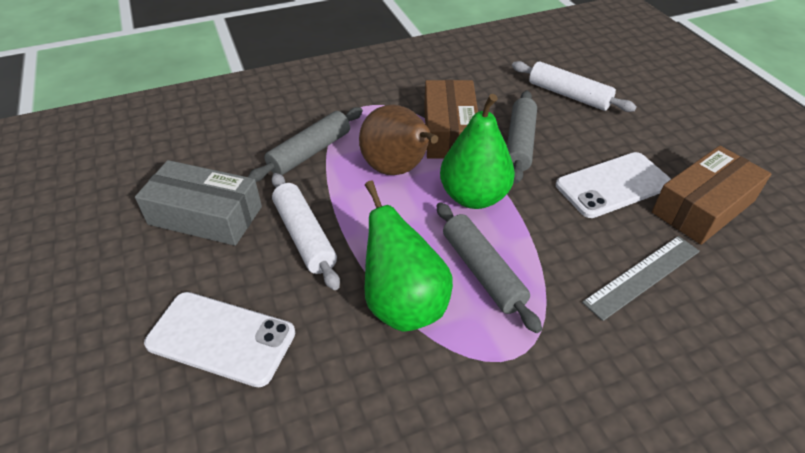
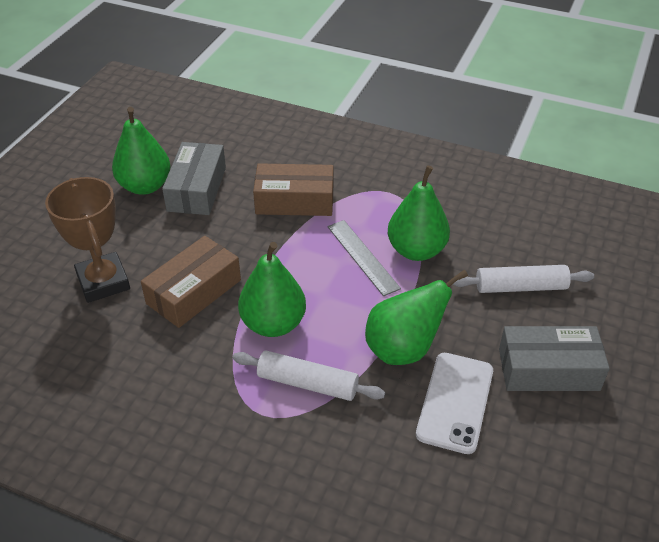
brown pear: [359,104,438,175] = 1 -> none = 0
brown trophy: none = 0 -> [45,177,130,303] = 1
green pear: [365,180,453,332] [440,94,515,209] = 2 -> [112,107,171,195] [238,242,306,337] [365,270,468,365] [388,165,450,261] = 4
grey box: [135,160,262,246] = 1 -> [162,142,226,215] [499,326,610,391] = 2
grey rolling pin: [248,107,363,182] [437,202,542,333] [507,91,537,184] = 3 -> none = 0
white phone: [144,292,295,387] [556,152,671,218] = 2 -> [416,353,493,454] = 1

